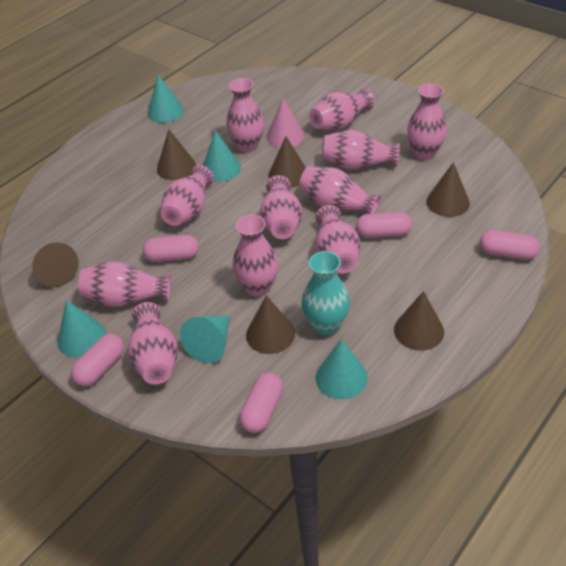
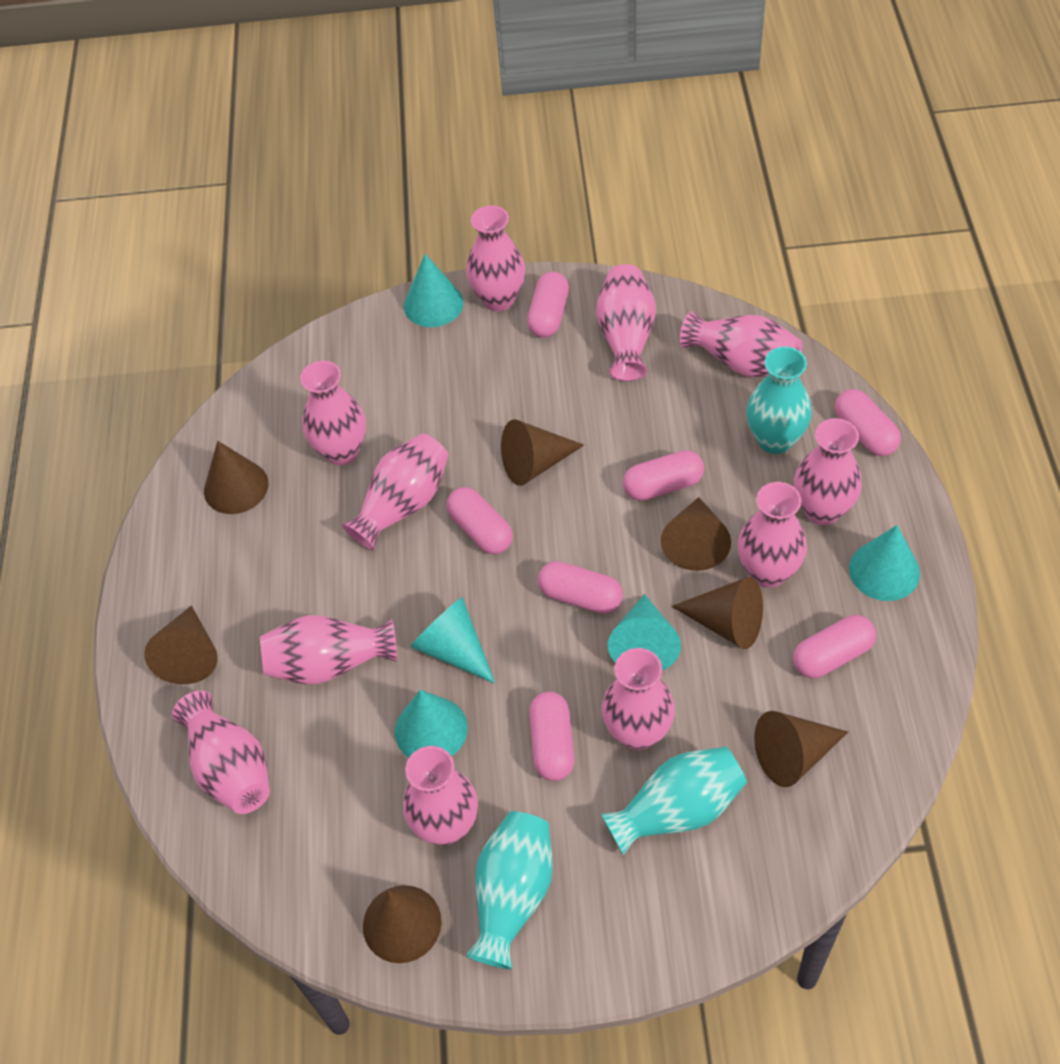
brown cone: [32,242,79,287] [157,129,196,180] [246,295,295,354] [268,136,306,188] [394,291,444,351] [426,162,470,217] = 6 -> [144,606,218,684] [204,441,268,514] [363,885,442,963] [501,419,584,486] [661,497,731,571] [671,577,763,649] [754,711,848,787] = 7
pink capsule: [71,334,124,386] [142,235,199,262] [239,372,283,433] [356,212,412,238] [480,230,540,260] = 5 -> [446,487,513,554] [527,272,569,338] [529,692,575,781] [538,561,623,614] [623,450,704,501] [793,615,876,678] [835,389,901,456] = 7
pink cone: [267,98,305,148] = 1 -> none = 0
turquoise vase: [301,251,350,335] = 1 -> [466,811,553,970] [601,747,747,855] [747,347,812,454] = 3

